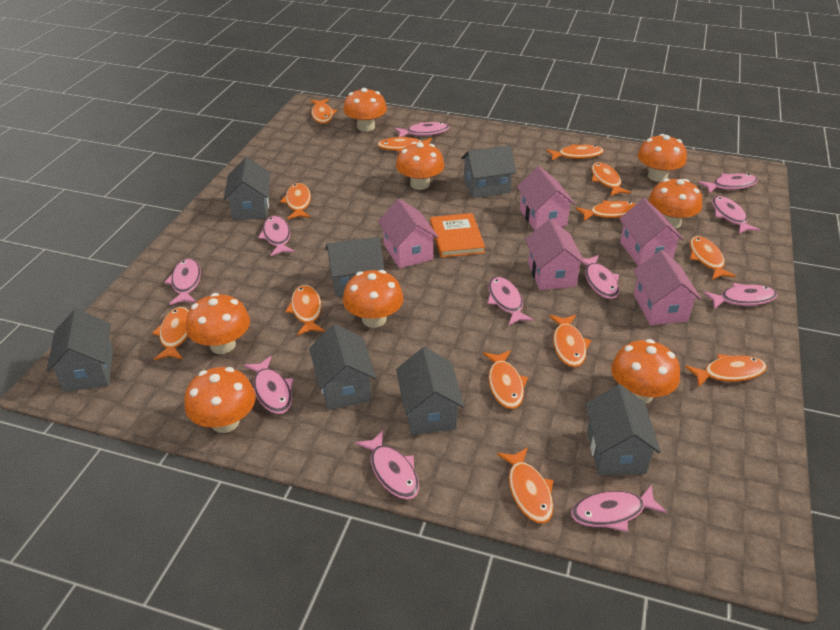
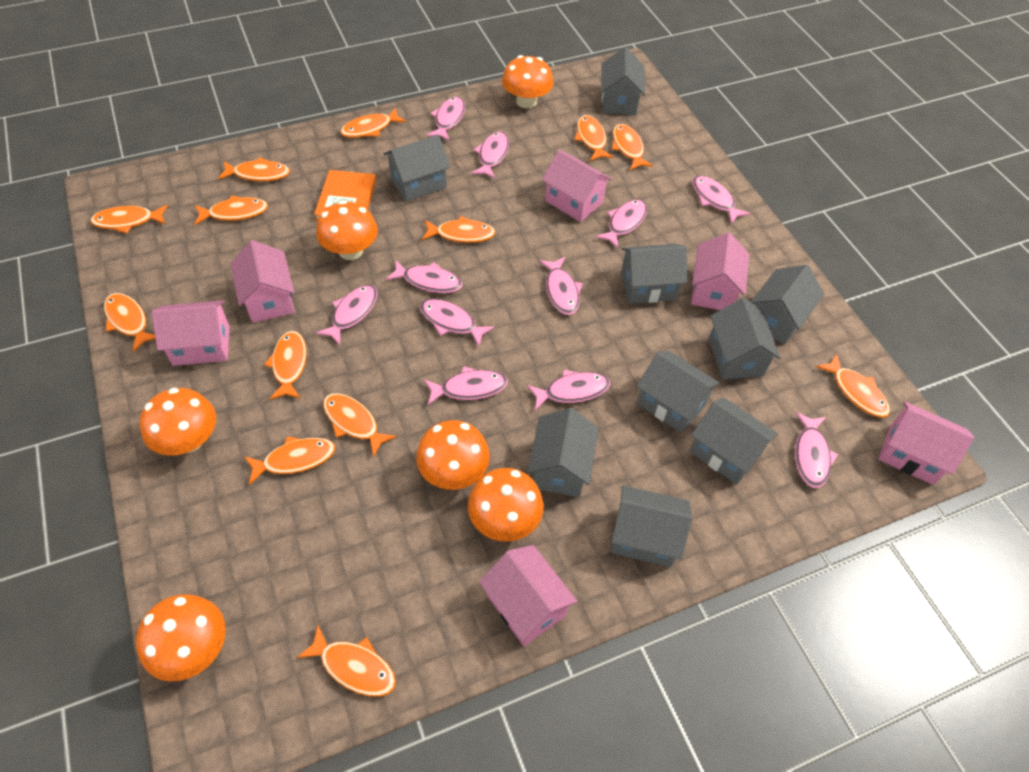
grey house: [46,309,113,392] [224,157,271,220] [309,324,376,410] [325,237,385,297] [396,347,464,435] [461,145,516,198] [585,384,661,475] = 7 -> [384,135,450,201] [527,408,599,497] [601,47,645,115] [611,485,692,567] [621,244,688,304] [637,350,720,433] [690,398,778,484] [709,298,780,380] [751,265,824,345] = 9
orange mushroom: [184,367,256,433] [186,293,250,354] [343,88,387,132] [343,270,404,328] [396,142,444,190] [611,339,680,404] [637,134,687,182] [649,178,702,229] = 8 -> [136,594,226,681] [140,388,216,455] [316,200,378,260] [416,420,490,490] [468,468,544,542] [502,55,553,108] = 6
pink house: [378,199,439,268] [517,166,575,231] [525,219,586,290] [619,198,684,266] [633,250,701,325] = 5 -> [151,300,230,366] [230,240,295,323] [479,545,577,646] [542,150,612,222] [691,232,749,310] [878,401,974,485] = 6

